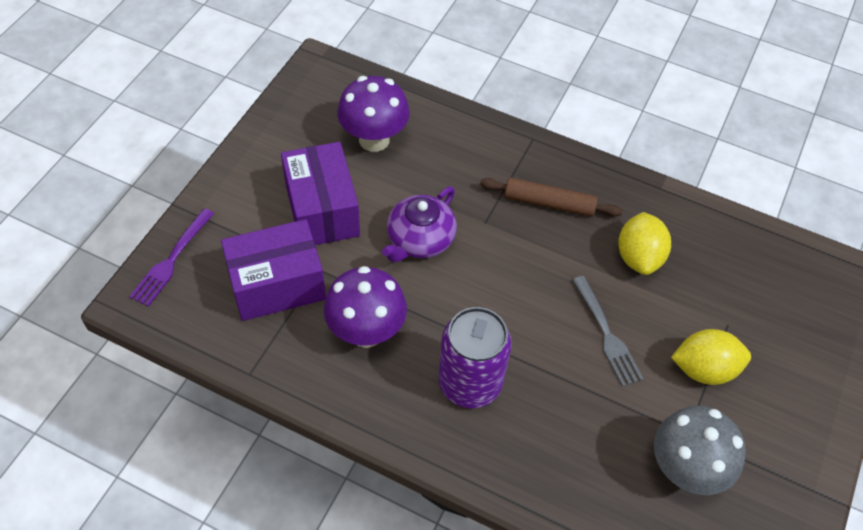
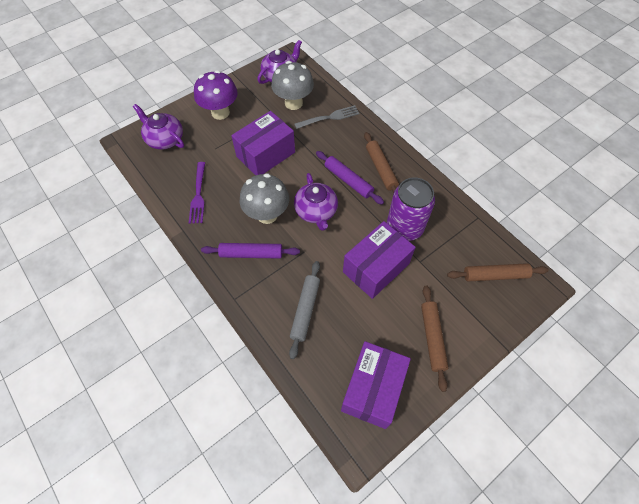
brown rolling pin: [480,178,623,217] = 1 -> [364,132,399,194] [421,285,449,392] [447,263,549,281] = 3
grey mushroom: [654,406,746,495] = 1 -> [240,173,289,224] [271,61,314,110] = 2
grey rolling pin: none = 0 -> [289,261,320,359] = 1
purple box: [221,219,326,321] [281,142,360,245] = 2 -> [231,111,295,175] [341,341,411,429] [343,221,416,299] = 3
purple mushroom: [324,266,407,348] [337,76,410,152] = 2 -> [194,70,237,120] = 1
purple rolling pin: none = 0 -> [201,243,300,259] [316,151,384,205] = 2
purple teapot: [382,186,457,263] = 1 -> [133,104,184,150] [257,40,302,84] [294,173,338,231] = 3
yellow lemon: [618,212,671,275] [671,329,751,385] = 2 -> none = 0

